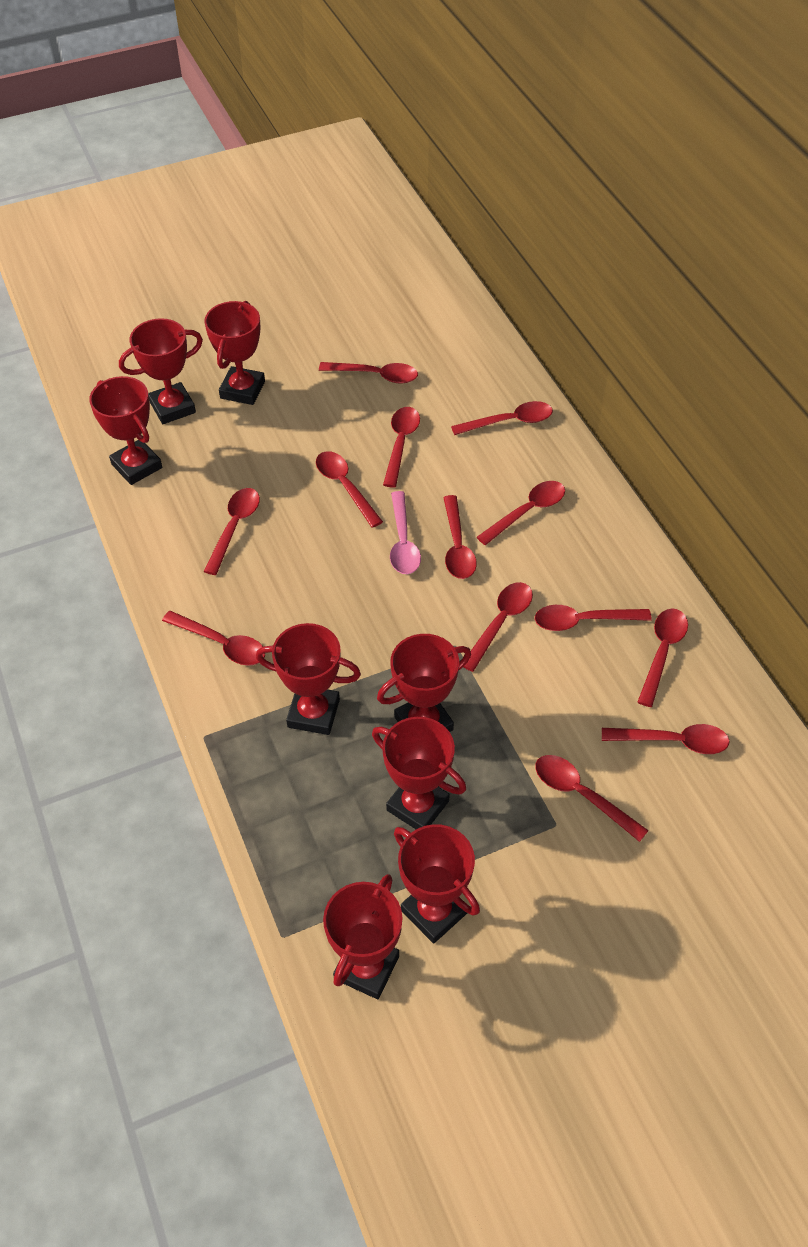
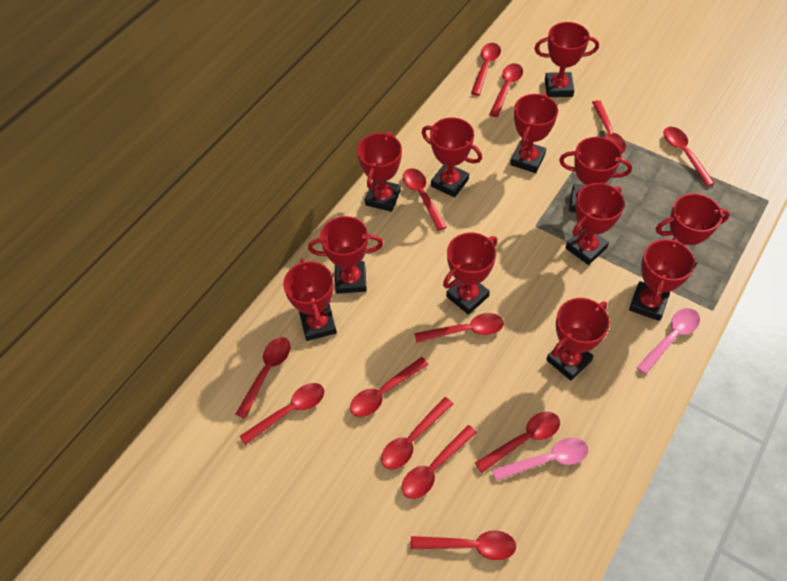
pink spoon: [390,491,421,574] = 1 -> [492,438,589,481] [636,308,700,375] = 2
red trophy: [89,376,162,485] [119,318,203,424] [204,301,265,405] [256,623,361,735] [323,874,402,999] [372,717,466,829] [377,634,471,732] [394,824,480,944] = 8 -> [283,258,337,341] [308,216,383,294] [357,132,402,212] [422,117,482,198] [443,233,497,315] [510,94,558,173] [534,22,599,97] [546,298,610,381] [559,137,632,212] [565,183,625,265] [629,237,695,321] [656,193,730,267] = 12

